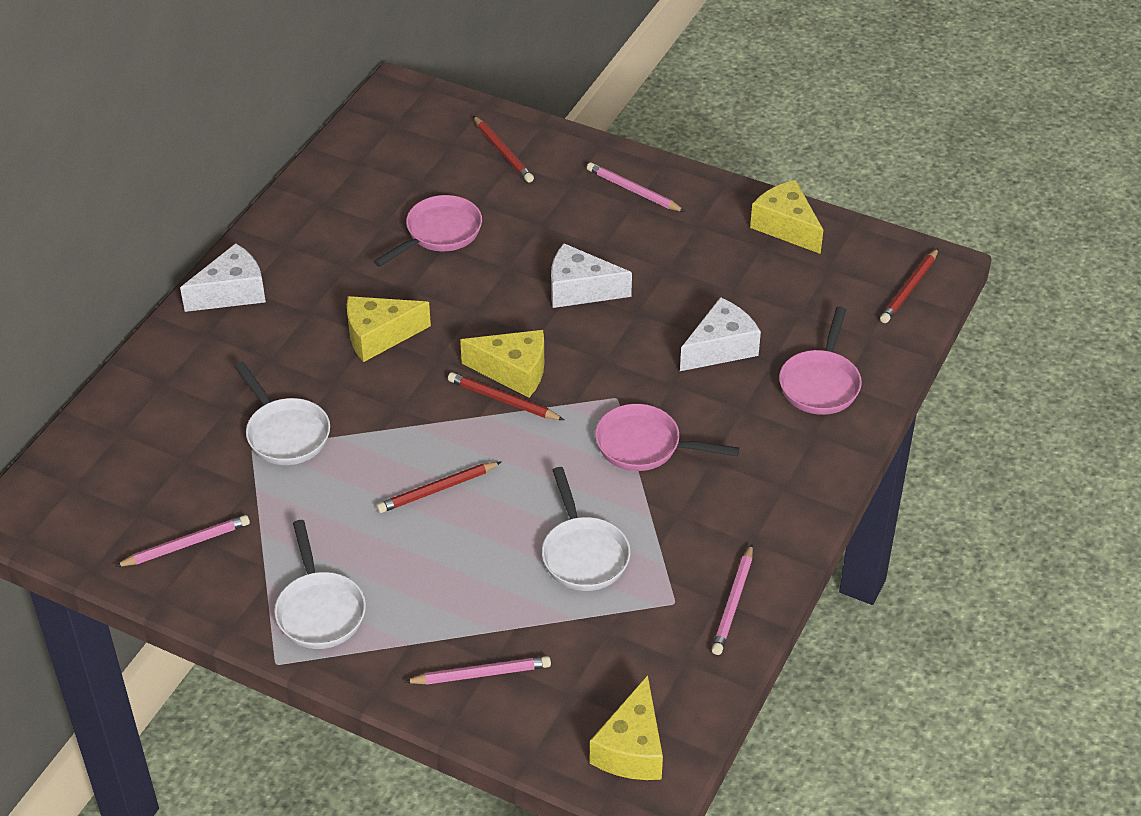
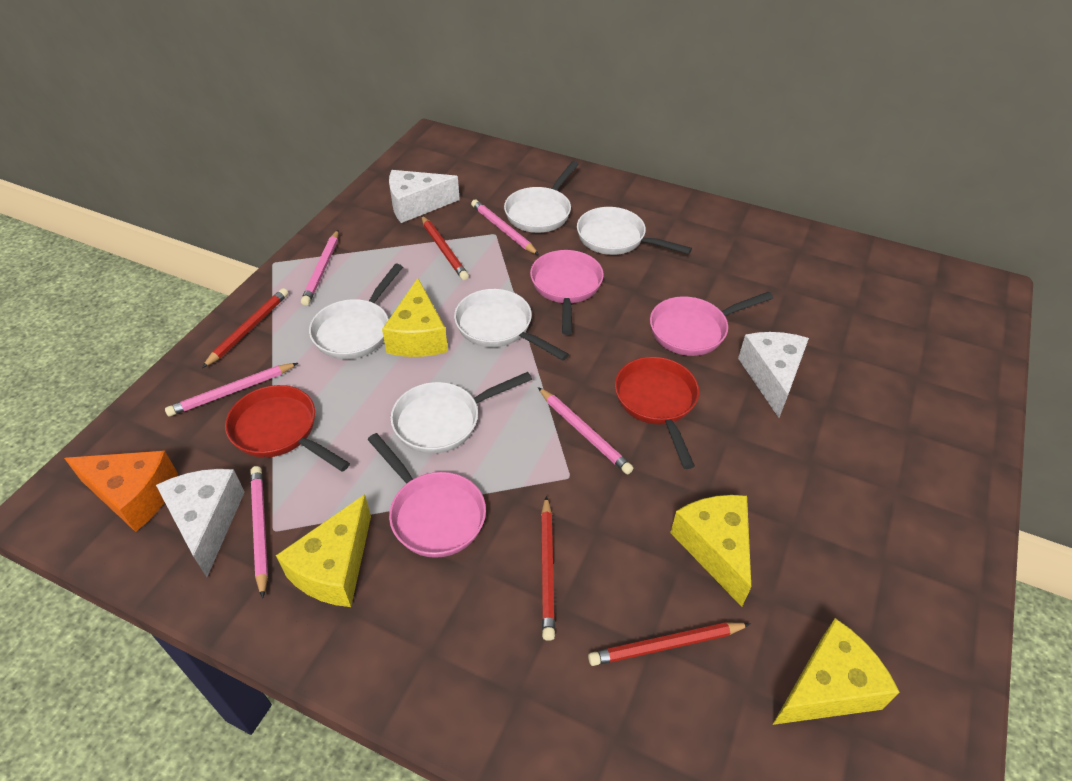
orange cheese: none = 0 -> [64,451,178,532] = 1
pink pencil: [114,515,250,567] [404,656,551,685] [587,162,685,212] [712,544,753,655] = 4 -> [165,363,298,416] [251,466,268,599] [301,230,339,306] [471,200,539,255] [538,387,634,474] = 5
red pan: none = 0 -> [225,385,350,472] [615,357,699,469] = 2
white pan: [234,361,330,465] [274,520,366,649] [542,467,630,591] = 3 -> [309,264,403,359] [391,372,532,454] [454,289,569,361] [504,161,579,233] [577,207,692,255] = 5

